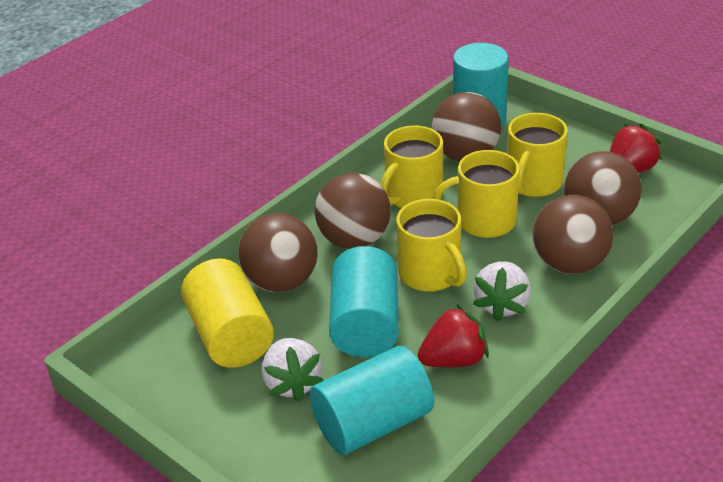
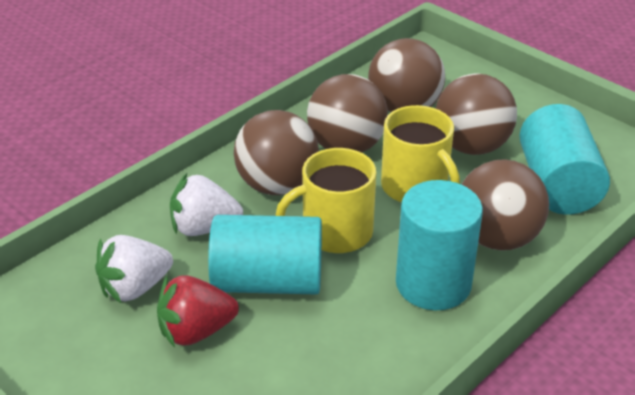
red strawberry: [418,304,489,367] [610,124,662,173] = 2 -> [157,275,239,348] = 1
yellow cylinder: [181,258,274,368] = 1 -> none = 0
yellow mug: [380,125,443,208] [396,199,467,292] [433,150,520,238] [507,113,568,197] = 4 -> [276,148,376,253] [381,105,460,203] = 2

